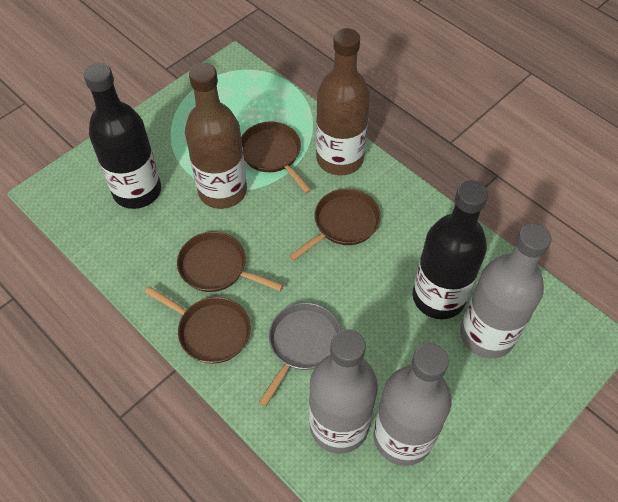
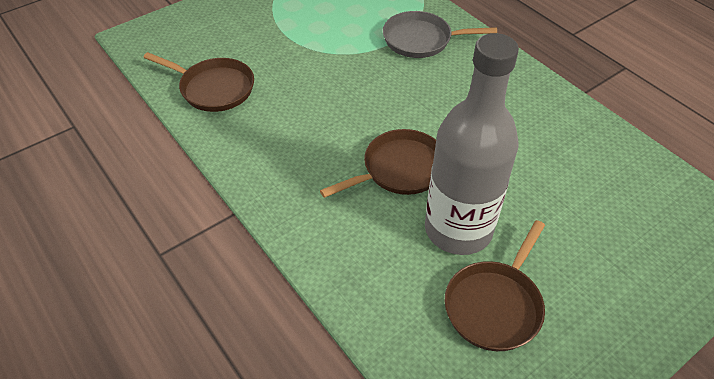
black bottle: [83,63,161,209] [413,180,488,319] = 2 -> none = 0
brown bottle: [185,63,247,209] [316,28,370,175] = 2 -> none = 0
brown pan: [144,286,251,364] [177,232,283,292] [241,122,312,193] [289,189,381,261] = 4 -> [144,52,254,112] [320,129,436,198] [445,220,545,351] = 3
grey bottle: [309,330,378,454] [373,343,452,466] [460,223,551,359] = 3 -> [425,33,519,255] = 1

